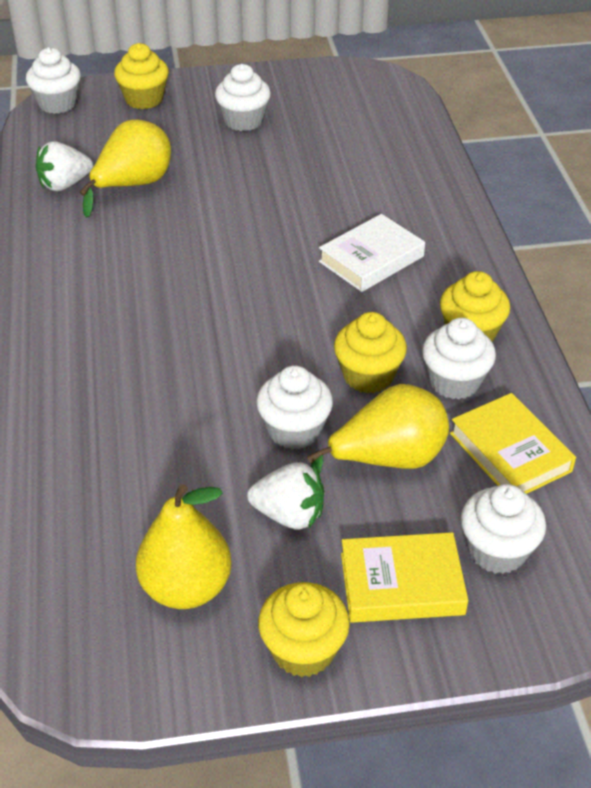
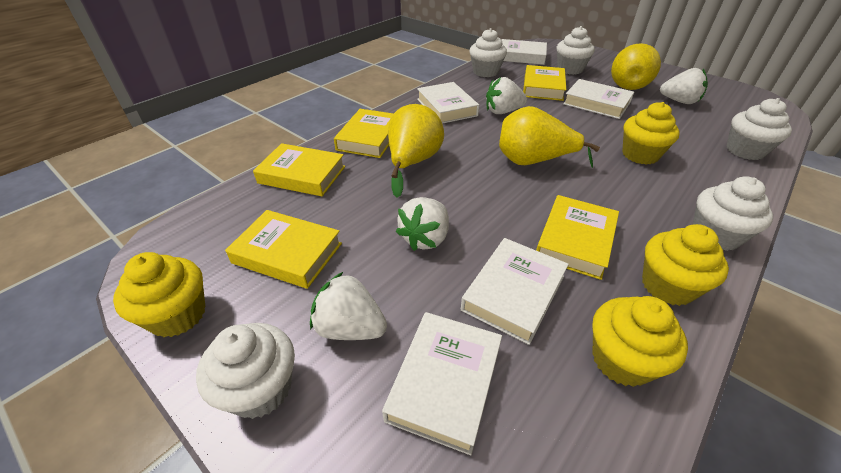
white book: [319,214,425,292] = 1 -> [382,312,502,455] [417,82,479,124] [461,238,569,345] [502,39,547,65] [563,79,634,119] = 5
white strawberry: [36,142,93,191] [247,462,324,529] = 2 -> [310,272,387,340] [396,197,449,251] [486,77,527,114] [660,68,708,104] = 4
yellow book: [341,532,468,623] [450,393,576,494] = 2 -> [225,210,342,289] [253,143,345,196] [334,109,394,158] [523,65,566,101] [536,195,619,280] = 5

